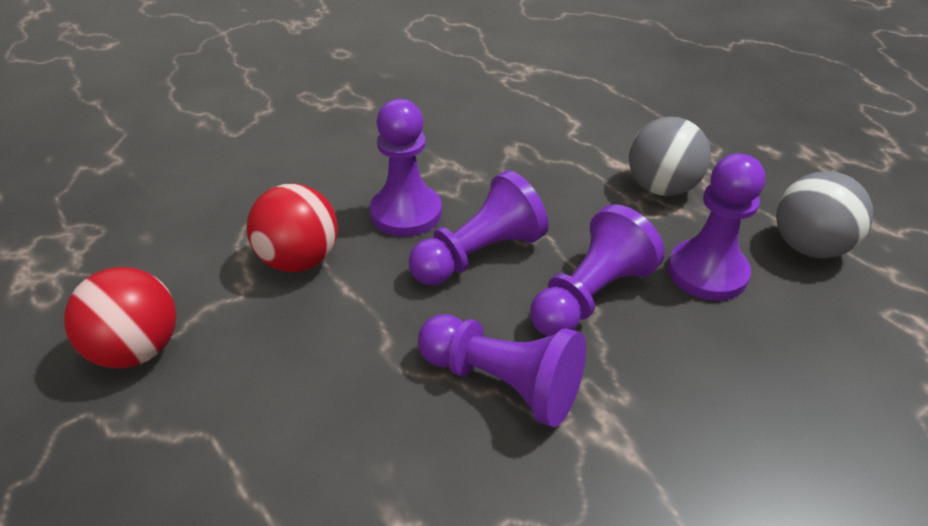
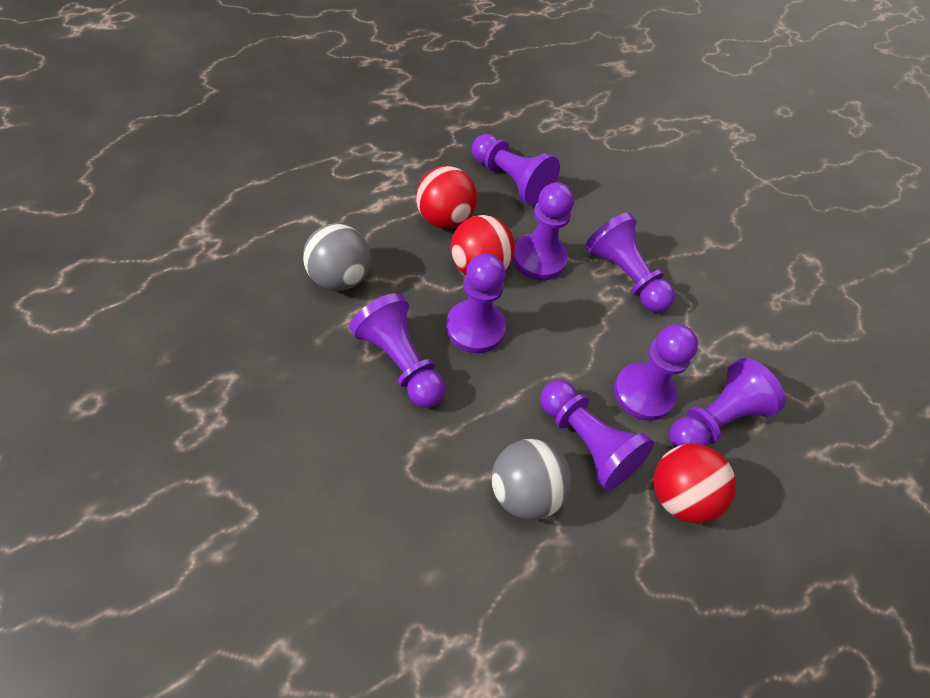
purple pawn: [370,99,442,237] [409,170,549,285] [418,314,586,427] [530,204,665,336] [668,154,765,301] = 5 -> [350,293,445,408] [446,254,506,353] [472,134,560,206] [513,182,574,280] [540,380,654,491] [585,212,675,312] [614,324,698,421] [669,358,786,448] = 8
red ball: [64,267,176,368] [247,184,338,272] = 2 -> [416,166,477,229] [451,215,515,275] [654,444,736,523] = 3

